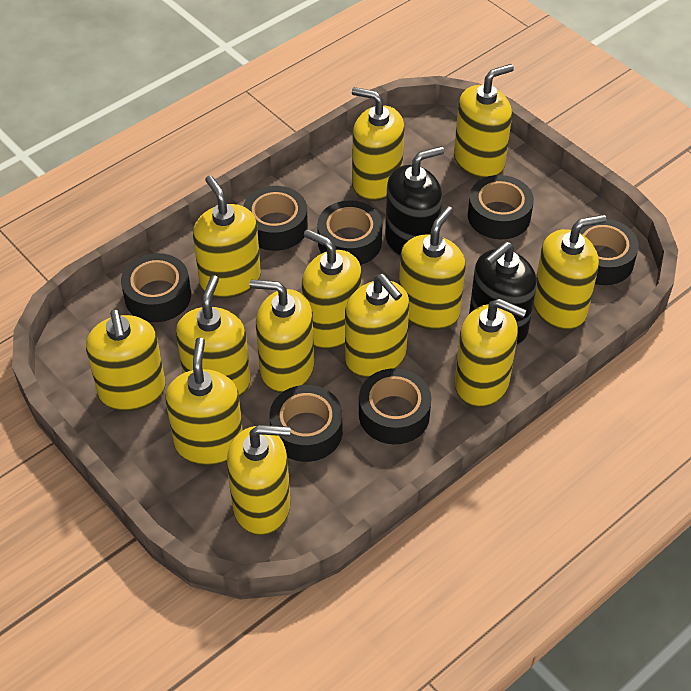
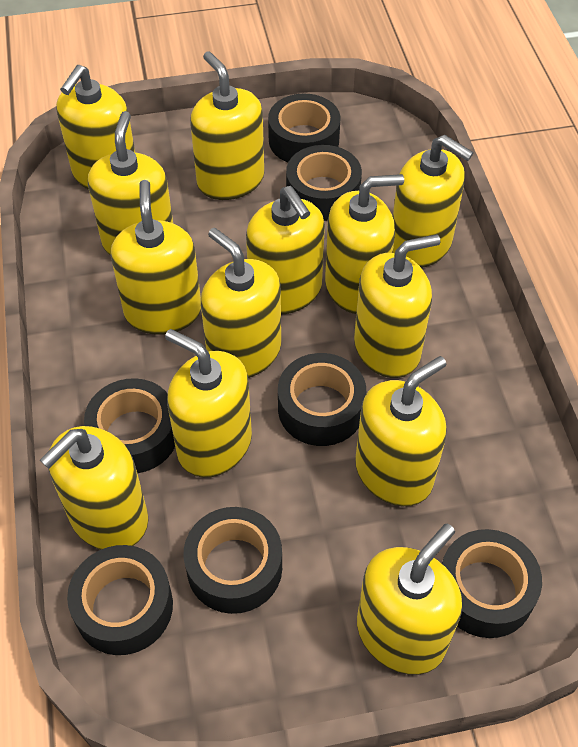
black soap dispenser: [385,146,444,257] [469,242,537,346] = 2 -> none = 0

